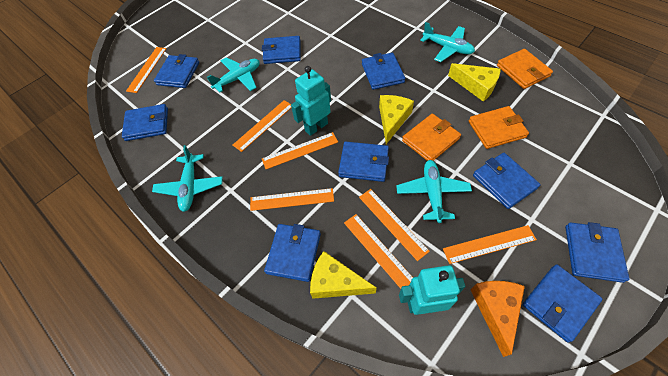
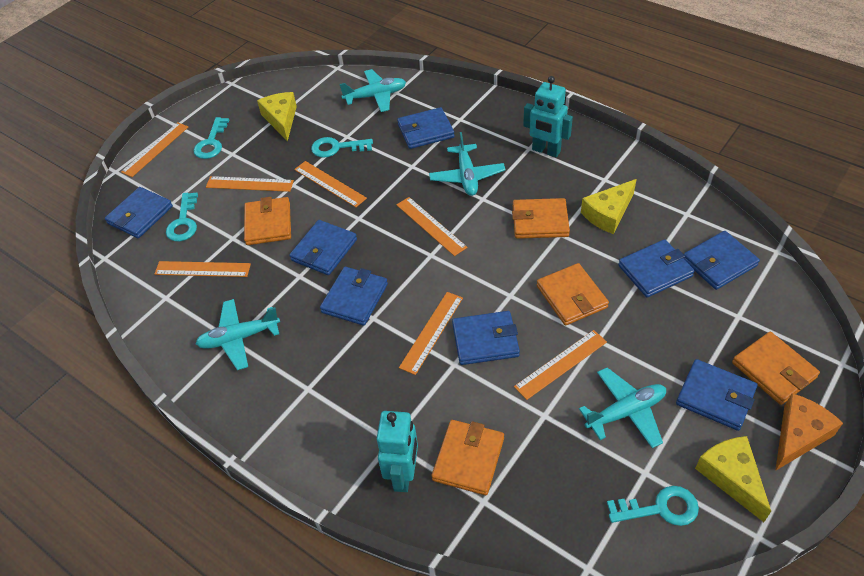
blue wallet: [122,104,168,141] [154,54,199,88] [262,36,301,64] [264,224,321,282] [338,142,389,182] [362,53,405,90] [473,153,541,209] [523,264,603,343] [565,222,629,283] = 9 -> [105,187,173,238] [289,220,357,275] [320,267,388,326] [397,107,454,149] [452,311,520,365] [618,239,695,298] [676,359,757,431] [684,231,760,290] = 8
orange wallet: [402,114,461,161] [469,106,529,149] [497,49,553,89] = 3 -> [244,197,291,245] [432,420,504,495] [512,198,570,239] [537,263,609,325] [732,332,820,405] = 5
turquoise key: none = 0 -> [166,192,198,241] [194,117,229,159] [311,137,373,158] [607,486,699,526] = 4

